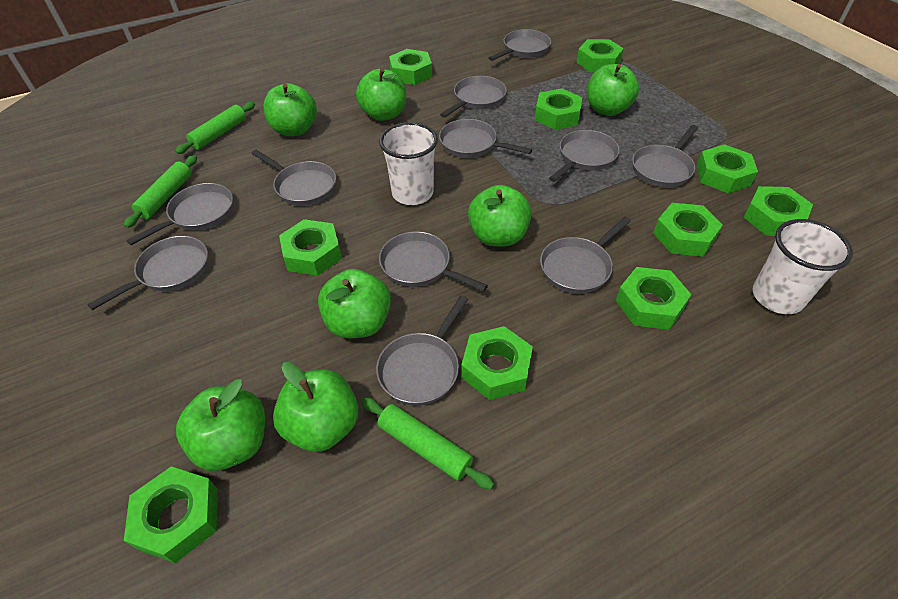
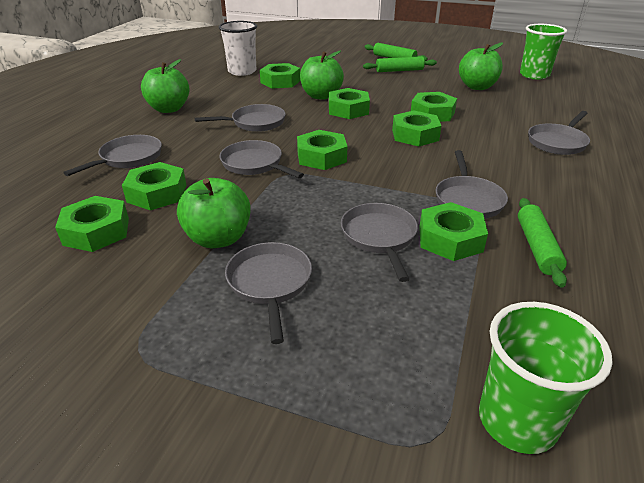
green apple: [176,379,265,471] [264,83,317,136] [273,362,359,452] [318,269,391,338] [356,68,406,121] [468,185,532,247] [587,64,639,116] = 7 -> [141,59,190,113] [177,178,251,248] [300,51,344,100] [459,42,503,90] = 4
green cup: none = 0 -> [479,302,613,454] [520,24,567,80] = 2
green nut: [124,466,218,563] [279,219,342,276] [389,49,432,85] [461,326,533,400] [535,88,582,130] [576,39,624,72] [616,267,691,330] [653,203,723,257] [696,144,758,193] [744,186,813,236] = 10 -> [55,196,129,252] [122,162,186,210] [260,63,300,89] [297,130,347,170] [329,88,370,119] [392,110,441,147] [411,92,457,122] [419,202,488,261] = 8
grey pan: [87,236,208,310] [127,183,233,245] [251,150,336,206] [376,295,468,406] [379,232,488,292] [439,119,532,158] [440,76,507,118] [489,29,551,61] [540,217,631,294] [549,130,620,182] [632,125,698,187] = 11 -> [63,135,162,176] [195,104,286,132] [219,140,304,178] [225,242,312,344] [341,203,418,282] [436,150,508,219] [528,111,590,155] = 7
white cup: [379,122,438,205] [753,219,853,314] = 2 -> [219,21,257,76] = 1

